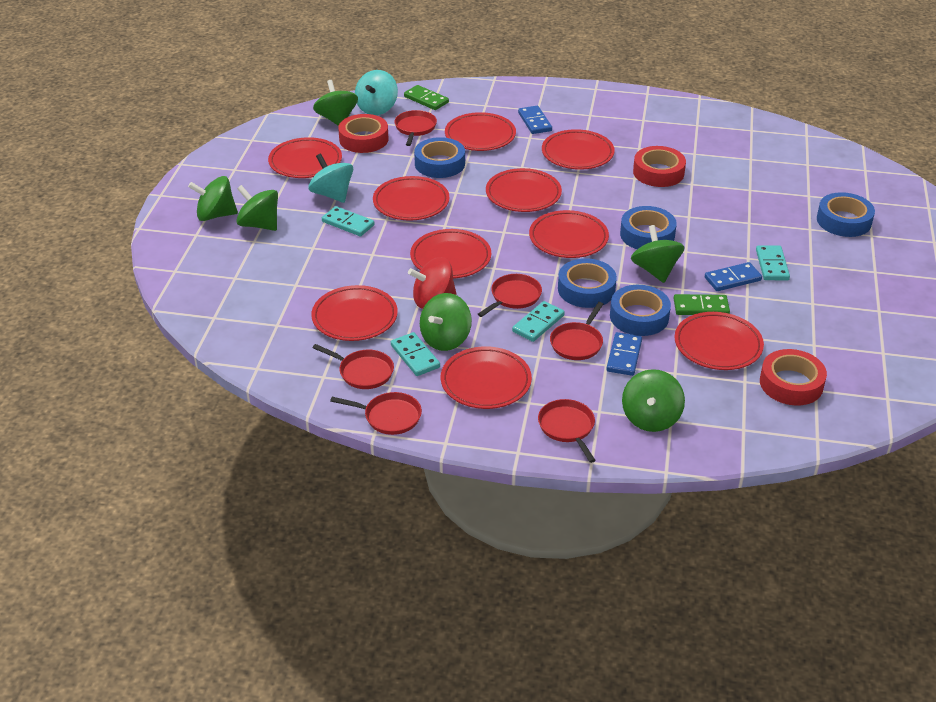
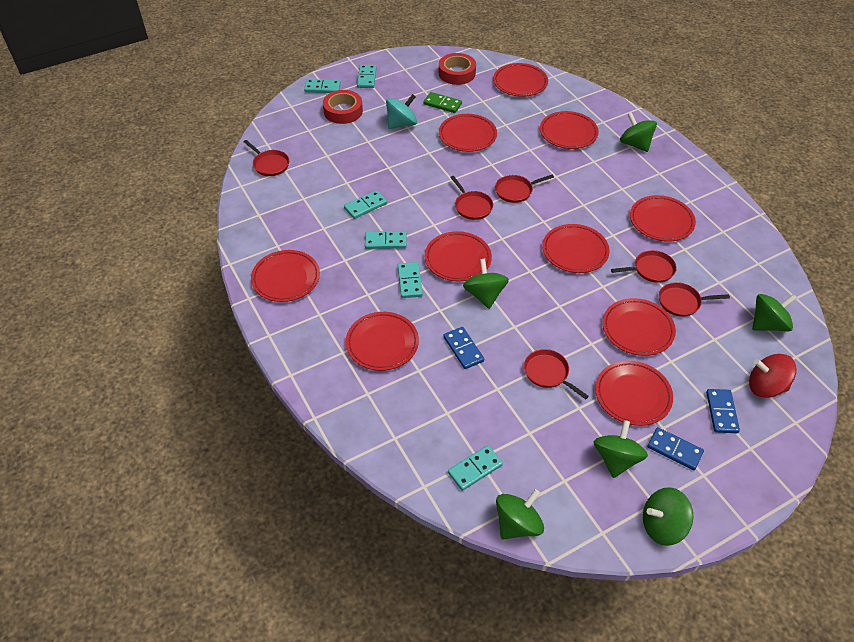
blue tape: [414,137,465,178] [558,258,617,308] [610,285,671,336] [620,206,677,249] [817,192,875,237] = 5 -> none = 0
green domino: [404,85,449,110] [673,294,730,315] = 2 -> [423,92,462,113] = 1
red tape: [338,114,388,153] [633,146,686,187] [760,349,827,406] = 3 -> [323,90,363,124] [439,53,476,85] = 2
turquoise domino: [322,206,374,236] [391,332,440,376] [512,301,565,342] [756,245,790,280] = 4 -> [304,79,341,93] [344,190,387,219] [357,65,376,88] [365,231,406,249] [398,262,423,298] [448,445,503,491] = 6
turquoise spinning top: [308,153,353,203] [355,70,398,115] = 2 -> [386,94,417,129] = 1

